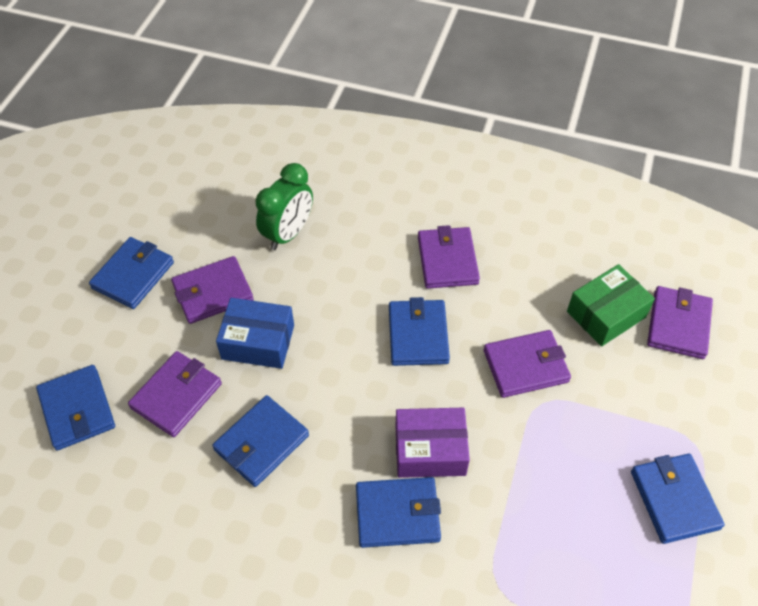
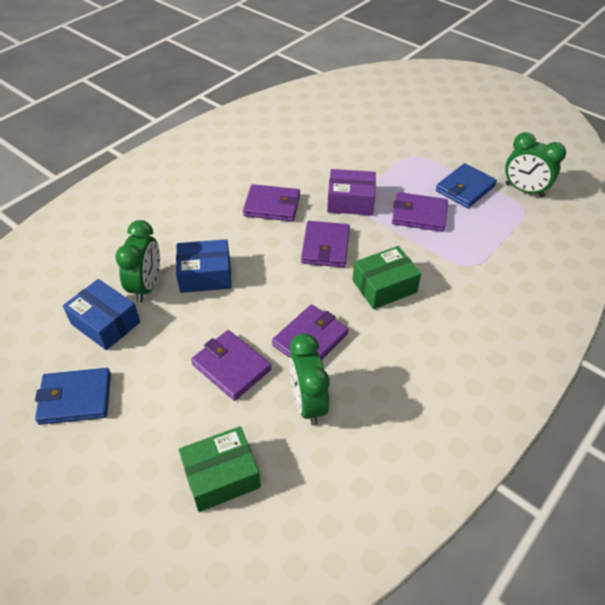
blue box: [216,298,294,369] = 1 -> [63,279,140,350] [176,239,231,293] = 2
blue wallet: [36,365,115,451] [89,237,174,309] [212,395,309,487] [356,477,441,548] [389,297,450,366] [631,454,725,544] = 6 -> [35,368,111,425] [436,163,497,208] = 2
green box: [567,264,655,346] = 1 -> [179,426,261,512] [353,246,421,309] = 2
green clock: [255,163,313,250] = 1 -> [115,220,160,303] [289,333,330,426] [505,132,566,197] = 3

